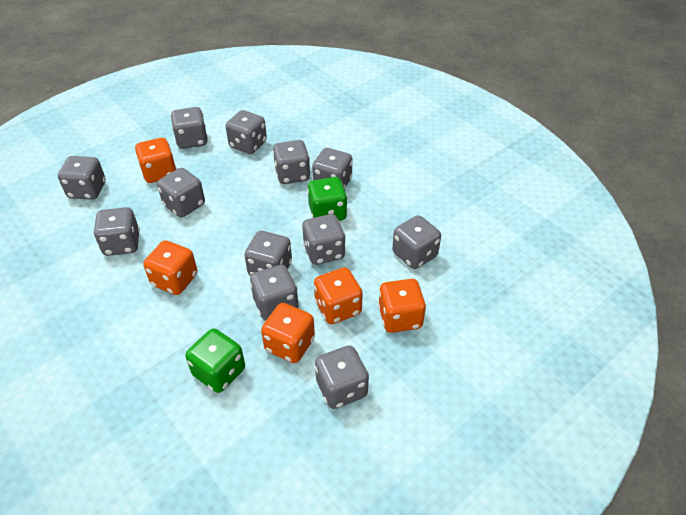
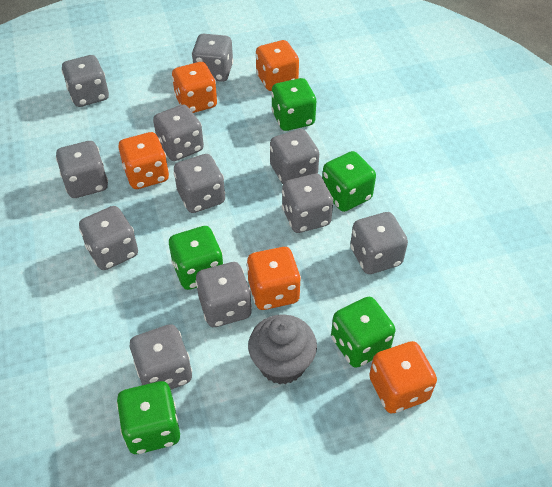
green dice: [186,329,245,393] [307,177,347,221] = 2 -> [117,381,180,454] [169,226,223,290] [271,78,316,131] [322,151,376,212] [331,297,396,368] = 5
grey cupcake: none = 0 -> [248,314,317,385] = 1
grey dice: [58,156,106,200] [93,207,140,256] [157,168,205,217] [171,107,208,149] [226,110,267,154] [244,231,292,276] [250,265,299,321] [273,140,310,184] [302,214,346,265] [312,148,353,189] [315,345,369,409] [392,215,441,269] = 12 -> [56,141,108,198] [62,55,109,107] [79,206,138,270] [130,324,192,389] [153,105,204,161] [174,154,225,213] [192,34,233,82] [195,262,252,327] [270,129,319,184] [282,174,333,233] [350,212,408,274] = 11

